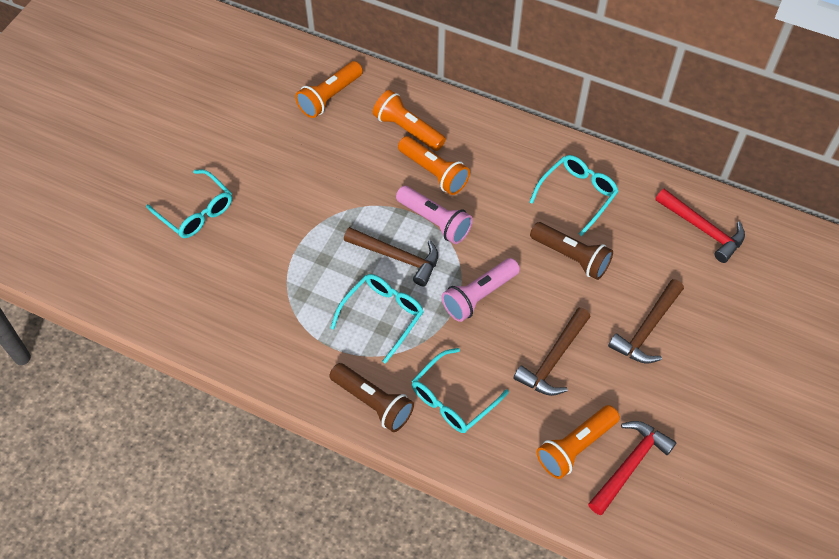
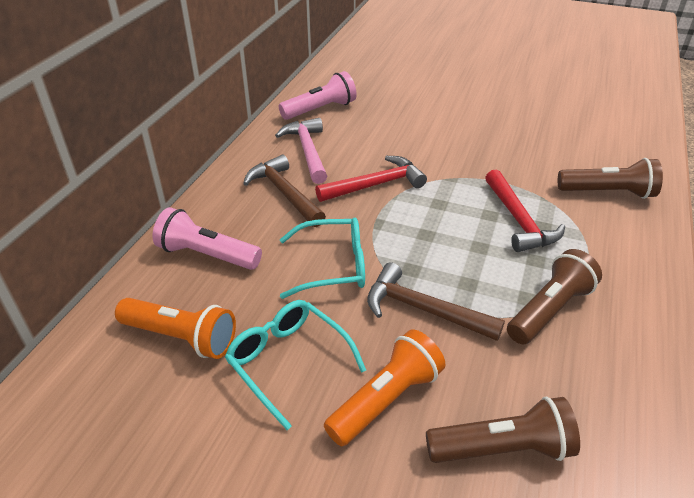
brown flashlight: [329,363,414,432] [530,222,613,280] = 2 -> [426,397,580,463] [507,249,602,344] [558,158,663,199] = 3
brown hammer: [344,227,438,286] [513,308,591,396] [608,279,684,364] = 3 -> [243,154,326,227] [367,262,505,341] = 2
orange flashlight: [295,61,363,118] [373,90,446,151] [398,136,470,195] [537,405,620,479] = 4 -> [115,298,236,359] [324,329,445,446] = 2
pink hammer: none = 0 -> [275,118,327,184] = 1
turquoise glasses: [146,169,232,238] [331,274,424,364] [412,348,509,433] [530,155,619,236] = 4 -> [225,300,366,430] [280,217,365,299] = 2

